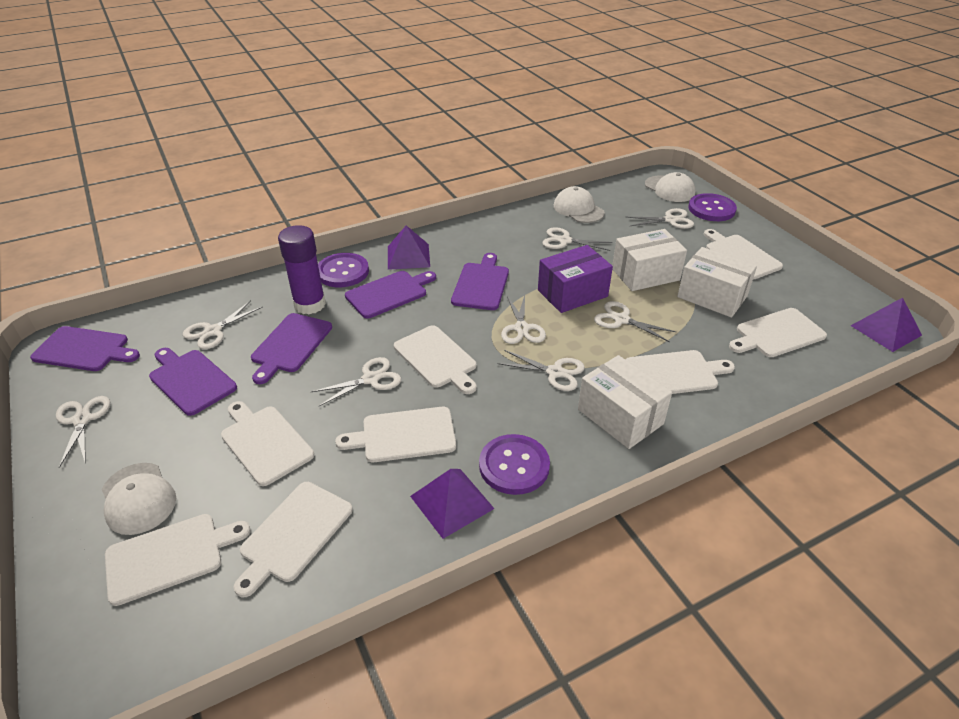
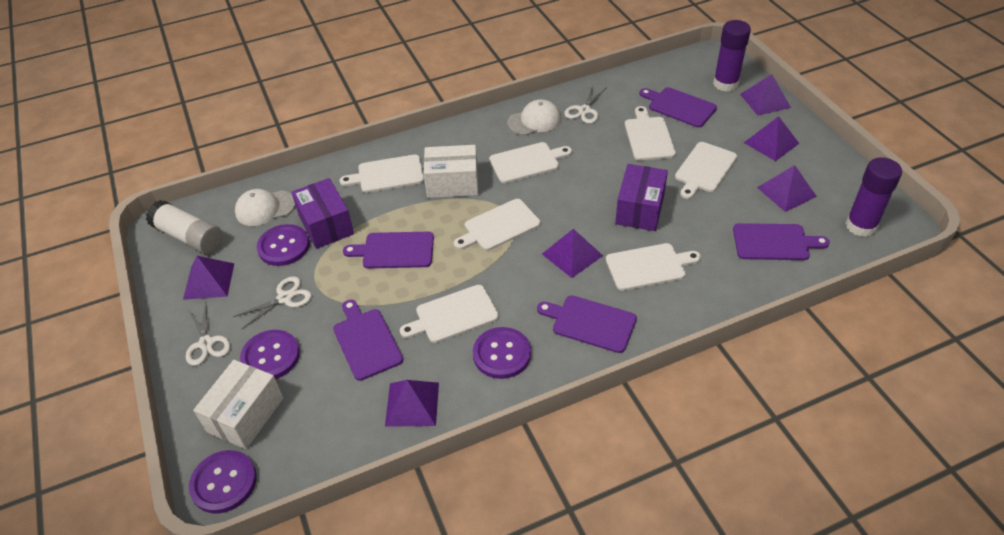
purple box: [538,245,613,313] = 1 -> [291,178,354,249] [615,164,668,231] = 2
purple button: [318,253,369,287] [479,434,550,495] [688,193,737,221] = 3 -> [189,450,257,514] [240,330,300,379] [257,224,310,266] [473,327,531,379] = 4
purple glue stick: [278,225,326,314] = 1 -> [713,20,751,92] [845,157,902,237] = 2
purple pyramid: [388,225,430,270] [410,469,495,539] [850,298,922,352] = 3 -> [183,256,235,300] [385,380,439,427] [542,229,603,278] [740,74,791,116] [744,116,799,161] [757,165,817,212] = 6
white box: [578,355,672,449] [612,229,687,291] [677,247,757,318] = 3 -> [193,360,283,449] [424,145,478,198] = 2
white cap: [102,463,176,535] [554,186,605,223] [645,172,696,202] = 3 -> [235,189,295,226] [507,99,561,135] = 2
white cutting board: [105,514,250,606] [221,401,314,486] [233,482,353,597] [335,407,456,462] [394,325,477,394] [626,350,735,394] [704,229,783,280] [729,308,827,357] = 8 -> [340,154,424,193] [400,285,499,343] [454,199,540,251] [489,142,572,183] [606,243,701,291] [625,106,676,161] [675,142,737,199] = 7
white glue stick: none = 0 -> [146,200,223,254] = 1
white scissors: [56,396,110,468] [183,301,263,349] [311,357,401,406] [497,350,585,391] [501,295,546,344] [542,227,613,251] [594,301,676,342] [627,208,694,229] = 8 -> [186,302,230,366] [233,276,312,329] [564,86,607,124] = 3

